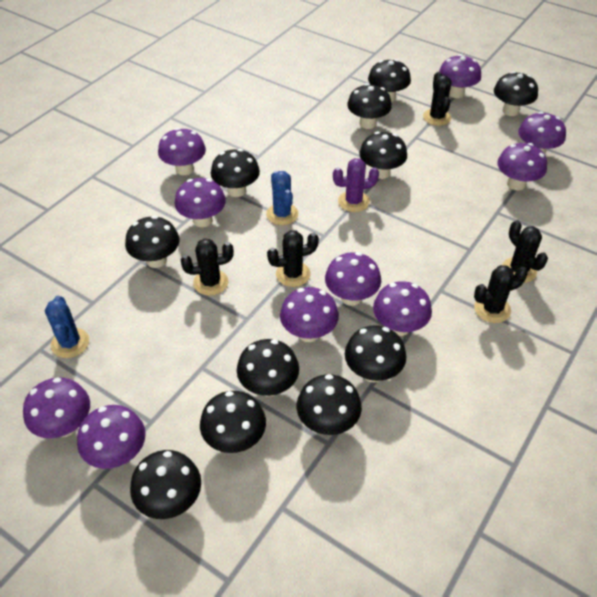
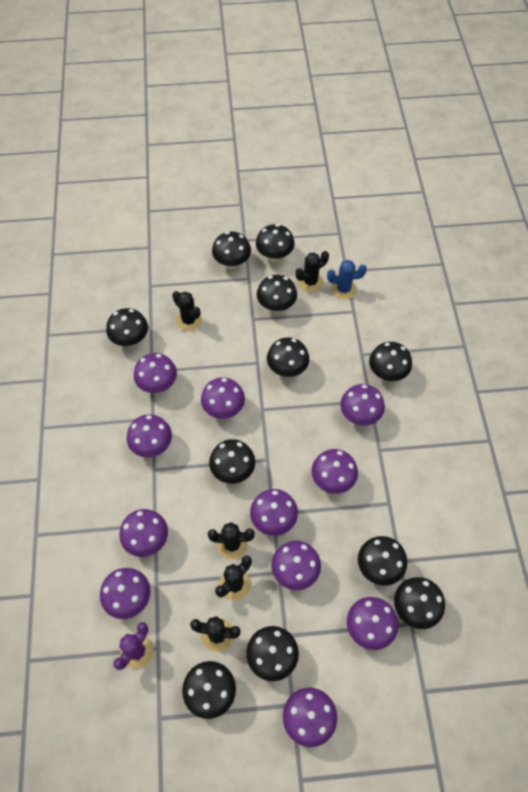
blue cactus: [45,296,89,358] [266,171,299,225] = 2 -> [327,260,367,300] = 1
purple mushroom: [23,377,90,438] [77,405,146,469] [158,128,206,175] [174,178,226,227] [280,287,339,342] [325,252,381,306] [373,281,432,336] [439,54,481,98] [497,143,547,191] [518,111,566,154] = 10 -> [100,568,151,619] [119,509,168,557] [127,414,172,458] [134,353,177,393] [201,378,245,419] [250,489,298,536] [271,541,321,590] [283,688,337,747] [311,449,358,494] [340,384,385,426] [347,597,398,650] = 11

